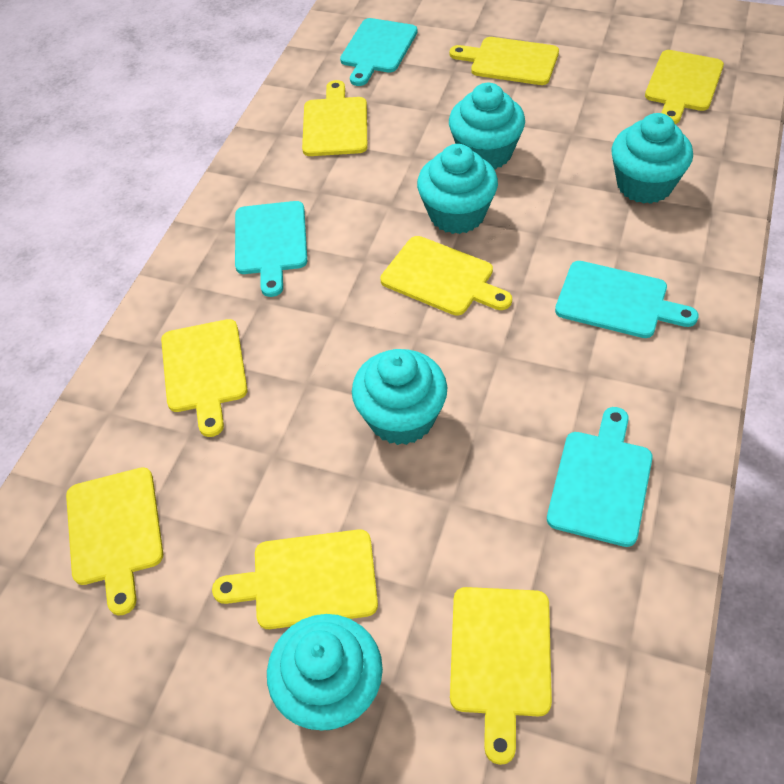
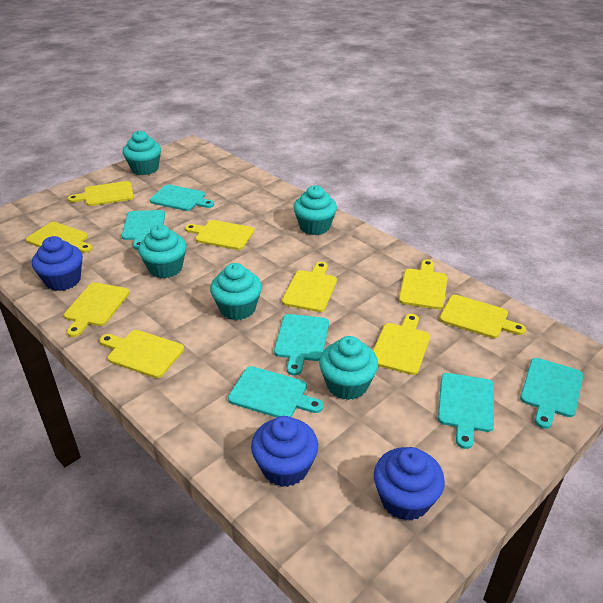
blue cupcake: none = 0 -> [32,236,83,291] [251,416,318,487] [374,447,445,521] = 3
turquoise cutting board: [235,201,307,297] [340,18,418,86] [547,407,653,547] [555,261,698,338] = 4 -> [122,210,165,250] [150,184,214,211] [228,366,323,418] [274,314,329,375] [438,373,494,449] [520,358,583,429] = 6
yellow cutting board: [66,467,163,616] [161,319,248,437] [212,529,378,629] [302,80,367,156] [380,236,512,316] [450,37,559,85] [450,587,552,765] [645,50,724,124] = 8 -> [26,222,93,253] [64,282,129,337] [68,181,134,206] [100,330,184,378] [185,220,254,250] [282,262,337,312] [373,314,430,375] [399,259,447,309] [439,295,526,338] = 9

